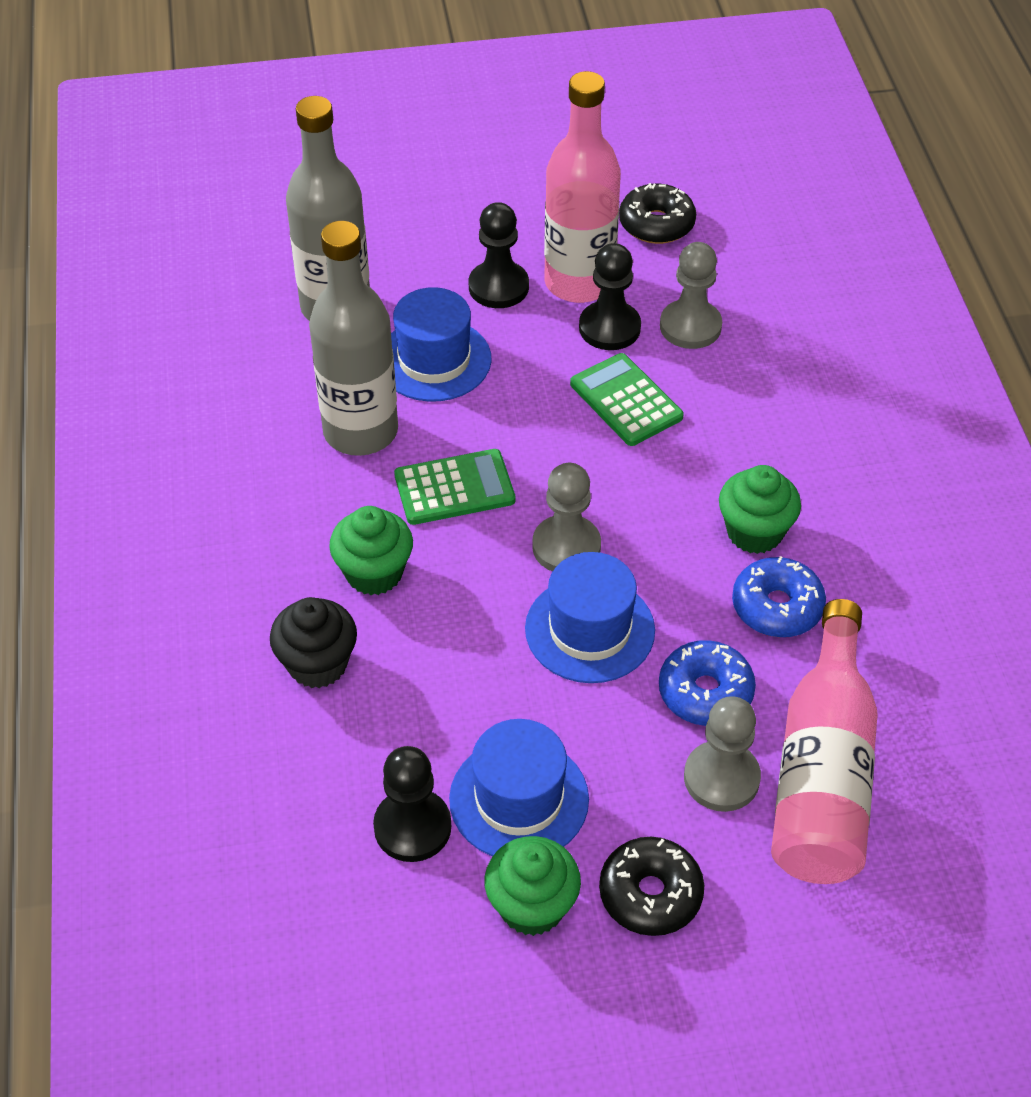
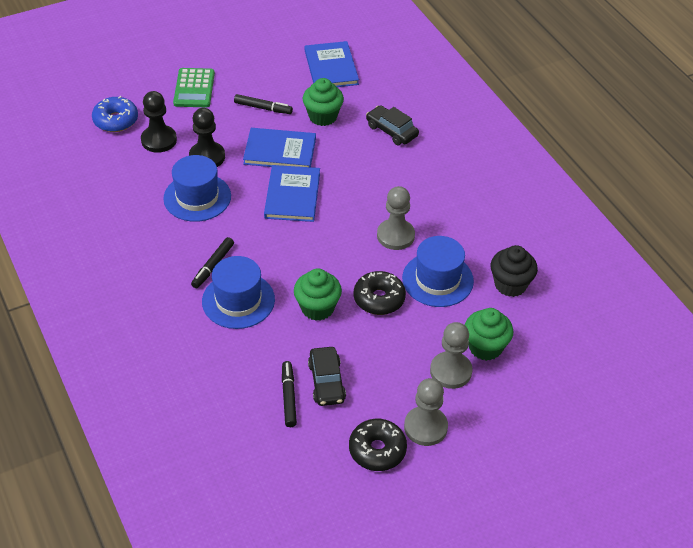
black car: none = 0 -> [308,347,346,406] [366,105,419,145] = 2
black marker: none = 0 -> [191,237,234,288] [234,94,293,114] [282,361,297,427] = 3
black pawn: [373,746,451,862] [469,202,529,308] [579,243,641,350] = 3 -> [141,91,177,153] [189,108,225,167] = 2
blue book: none = 0 -> [243,128,316,167] [264,165,320,222] [305,41,359,87] = 3
blue donut: [659,640,756,726] [732,556,826,637] = 2 -> [92,96,138,132] = 1
green calculator: [394,449,515,525] [570,353,684,446] = 2 -> [173,68,215,107] = 1
grey bottle: [286,96,370,321] [309,221,398,456] = 2 -> none = 0
pink bottle: [544,71,621,303] [771,599,878,884] = 2 -> none = 0

